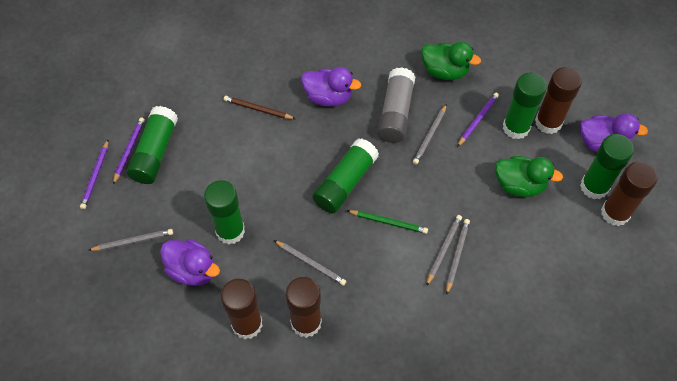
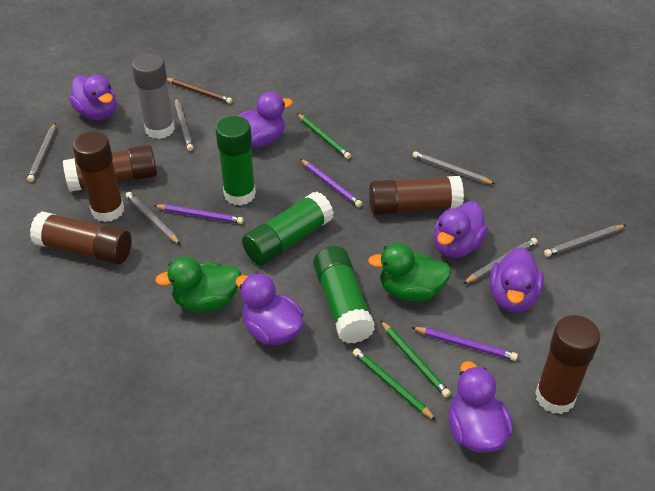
brown glue stick: [220,279,263,339] [286,277,322,338] [535,67,582,134] [601,162,658,226] = 4 -> [30,211,132,264] [63,145,157,192] [72,132,124,222] [369,176,464,215] [535,315,600,414] = 5
green glue stick: [127,106,178,184] [204,180,245,245] [313,138,379,213] [503,73,547,139] [580,134,634,199] = 5 -> [215,116,256,206] [242,191,334,265] [313,246,375,344] = 3
green pencil: [346,210,428,234] = 1 -> [297,113,351,159] [353,348,437,421] [380,320,451,397] = 3
grey pencil: [88,229,173,251] [274,240,346,286] [413,104,447,164] [426,215,462,286] [446,219,470,295] = 5 -> [27,123,56,182] [126,192,180,244] [175,98,193,151] [413,151,495,184] [463,238,537,284] [544,225,626,257] = 6
purple duck: [160,239,220,286] [301,67,361,106] [580,113,648,152] = 3 -> [69,75,116,120] [236,273,304,345] [239,92,293,148] [434,201,488,258] [448,361,513,453] [489,247,544,312] = 6

